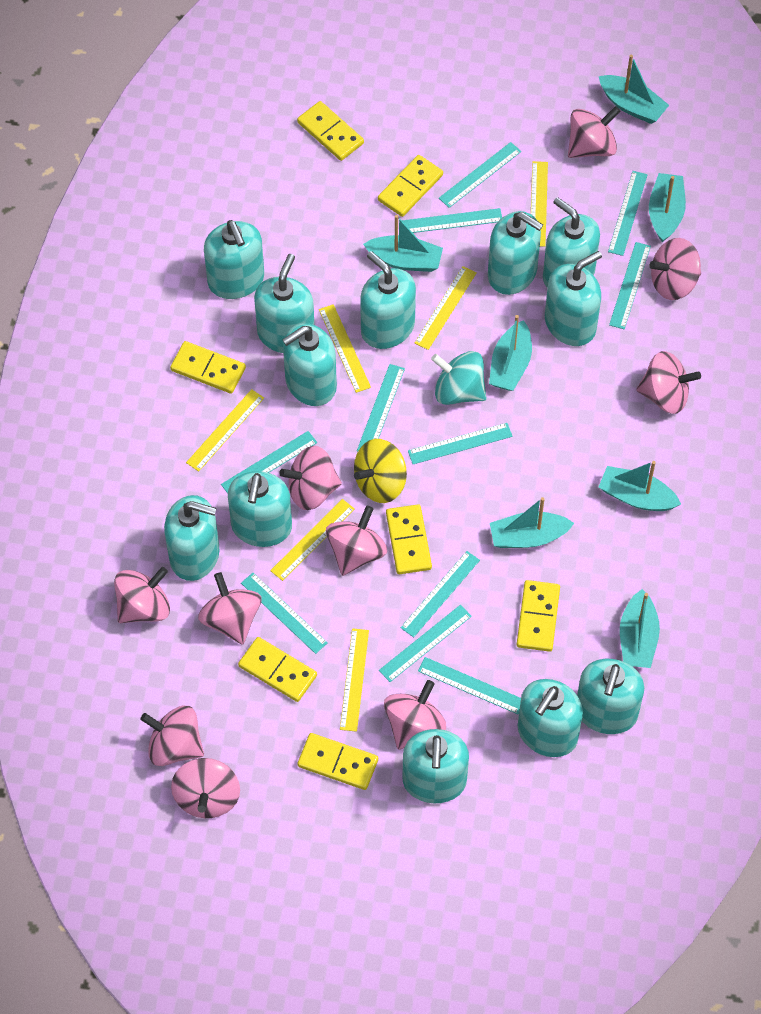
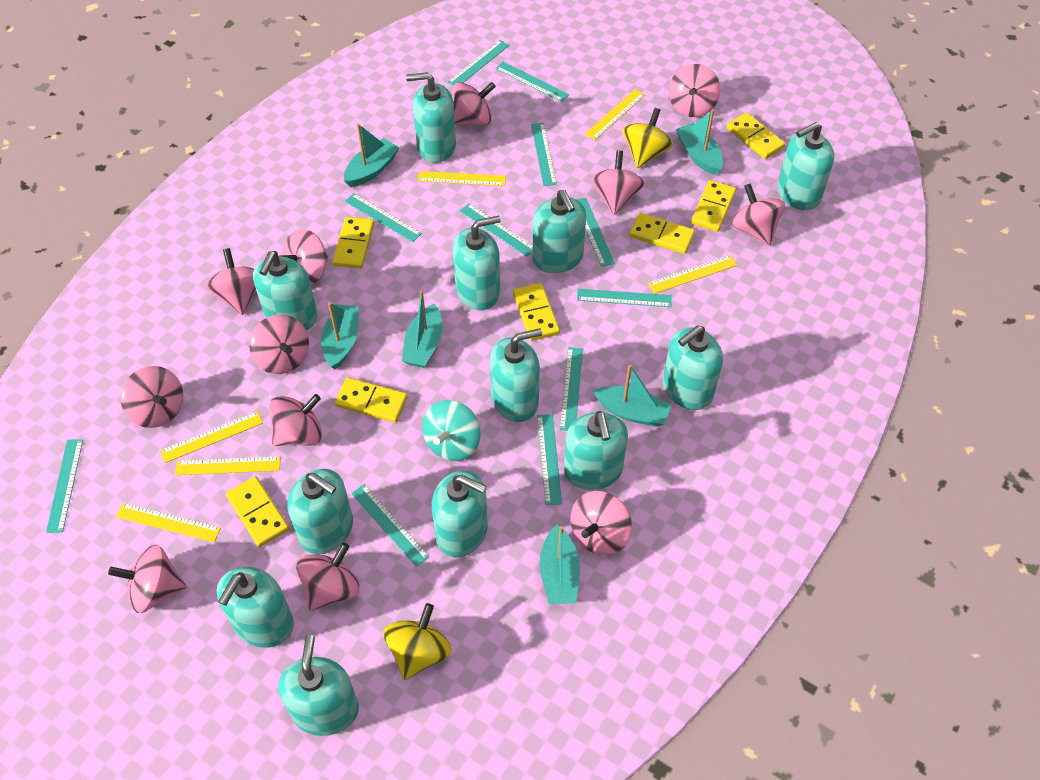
pink spinning top: [114,567,170,623] [140,706,204,766] [171,758,240,818] [198,572,262,645] [279,446,342,510] [326,506,387,576] [384,680,446,750] [568,106,621,158] [636,351,701,414] [649,238,701,300] = 10 -> [108,545,187,613] [120,366,183,428] [205,248,256,315] [249,314,309,374] [269,394,322,446] [281,229,328,285] [296,542,359,611] [453,82,496,125] [570,491,632,555] [590,151,645,215] [669,64,721,117] [732,183,785,245] = 12
turquoise boat: [363,215,443,272] [489,315,532,391] [490,497,574,548] [599,55,669,124] [599,461,681,511] [620,589,660,668] [649,173,686,242] = 7 -> [321,302,359,369] [344,124,399,187] [402,291,442,368] [540,524,580,604] [593,365,672,427] [676,109,723,175] = 6
yellow spinning top: [354,439,407,503] = 1 -> [383,603,451,680] [623,108,673,168] = 2

